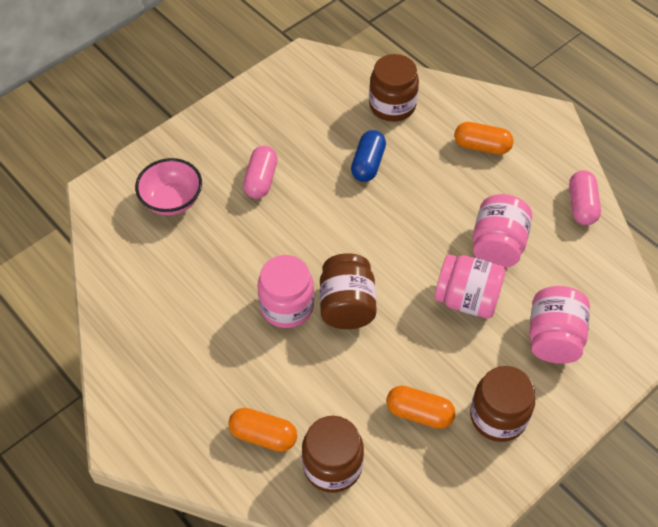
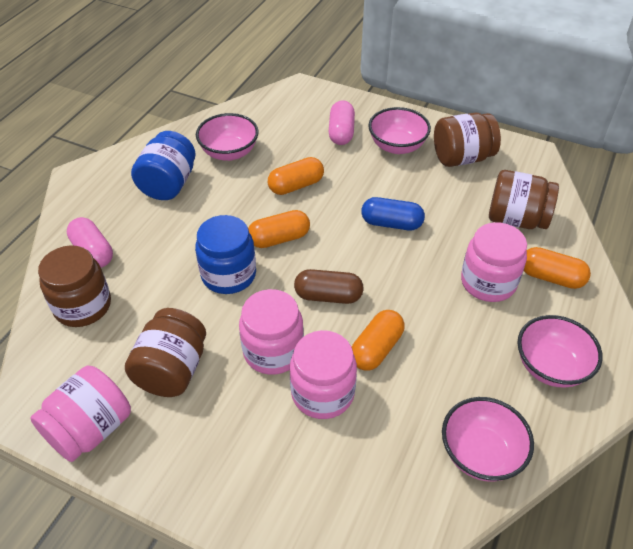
blue jar: none = 0 -> [131,131,196,200] [195,215,256,294] = 2
brown capsule: none = 0 -> [294,269,364,304] = 1
orange capsule: [228,408,297,452] [386,386,456,429] [454,122,513,155] = 3 -> [248,210,310,248] [268,157,324,195] [352,310,405,371] [524,247,591,289] = 4
pink bowl: [135,158,202,215] = 1 -> [196,113,259,161] [368,107,431,154] [442,397,534,482] [517,315,603,387] = 4

